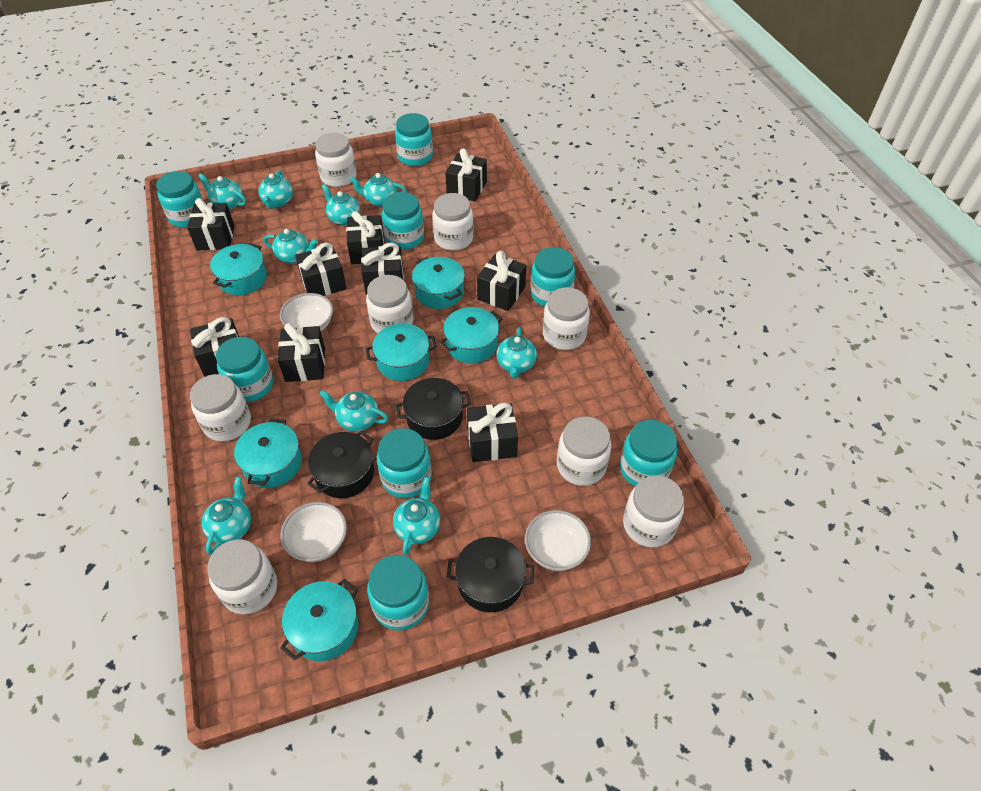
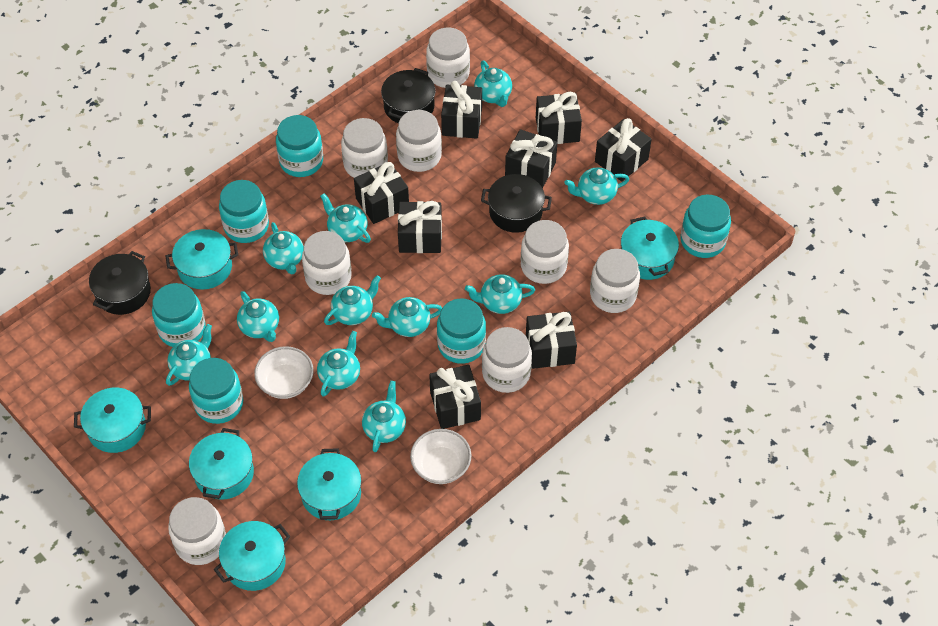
black gift: [187,198,235,251] [190,317,239,377] [278,323,325,382] [295,243,347,296] [346,211,384,264] [361,243,404,294] [445,148,487,202] [467,403,518,462] [477,251,526,311] = 9 -> [354,162,409,224] [398,201,442,253] [429,365,481,429] [441,81,482,139] [505,129,557,188] [526,311,577,369] [536,92,582,144] [595,118,652,182] = 8
turquoise jar: [156,171,203,228] [216,337,273,402] [367,555,429,631] [377,428,432,498] [382,192,424,250] [395,113,433,166] [531,247,575,307] [620,420,677,487] = 8 -> [152,283,206,347] [189,358,243,424] [219,180,269,243] [276,115,323,177] [437,298,486,364] [680,195,731,258] = 6
turquoise teapot: [198,173,246,210] [202,477,251,555] [258,170,293,209] [263,229,318,263] [319,390,389,432] [322,184,360,225] [350,173,407,207] [393,477,440,555] [497,327,537,379] = 9 -> [166,324,212,386] [237,291,279,342] [263,222,304,274] [317,331,360,397] [320,193,371,243] [324,275,381,325] [362,381,406,452] [372,297,442,337] [465,274,535,314] [474,61,512,107] [564,167,629,205] = 11
white bowl: [280,293,333,331] [280,502,347,562] [525,510,591,571] = 3 -> [254,346,314,399] [410,429,471,484] = 2

